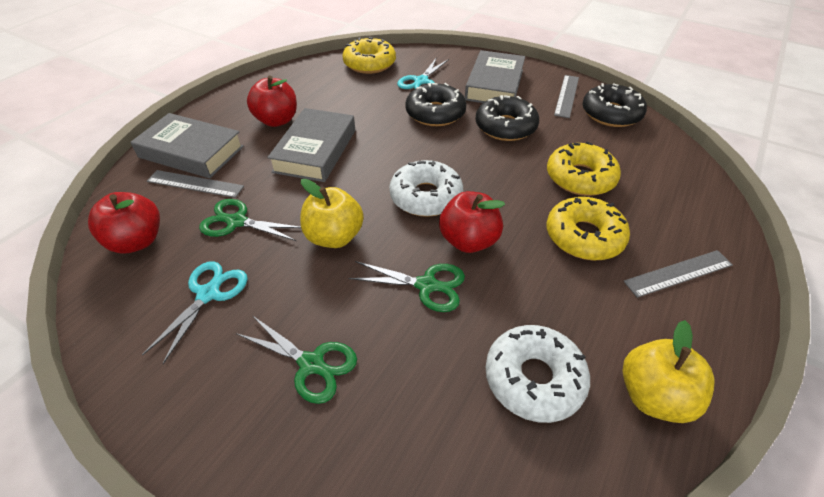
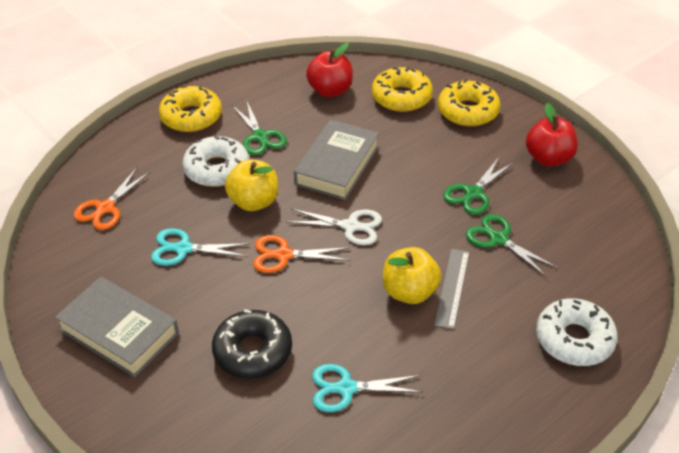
black donut: [405,83,466,126] [475,95,539,141] [582,83,647,127] = 3 -> [212,309,292,379] = 1
grey book: [130,113,244,178] [267,108,355,182] [465,50,525,103] = 3 -> [55,277,179,377] [294,120,379,200] = 2
grey ruler: [147,170,244,198] [554,75,579,118] [623,250,733,298] = 3 -> [434,249,470,330] = 1
orange scissors: none = 0 -> [74,167,150,230] [253,235,350,273] = 2
red apple: [88,192,160,254] [247,76,297,127] [439,191,505,253] = 3 -> [306,43,353,97] [526,103,578,166] = 2
white scissors: none = 0 -> [287,209,382,245] = 1

